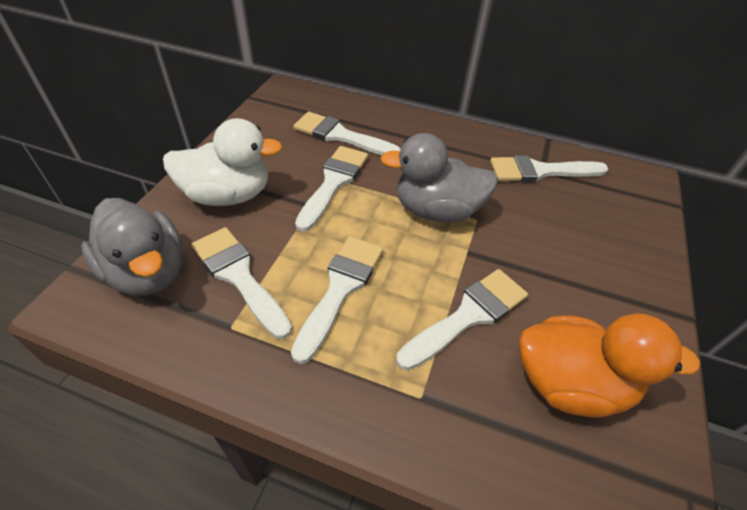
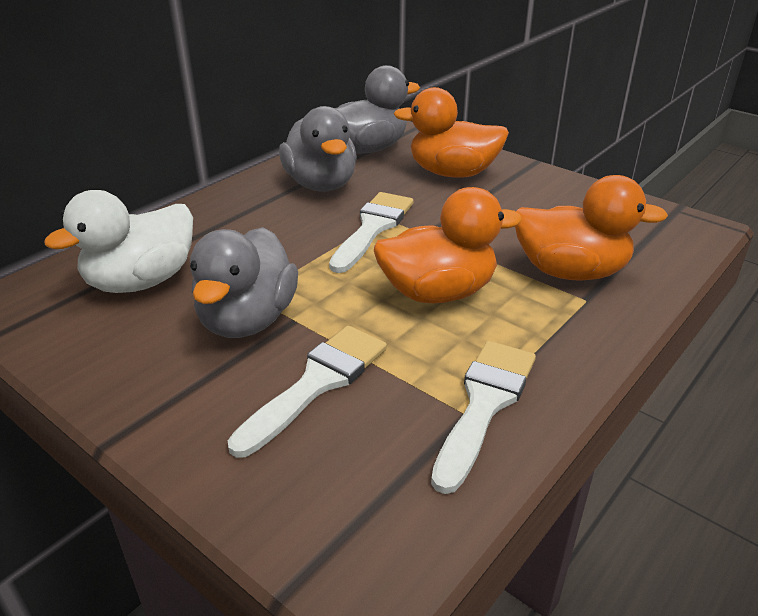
grey duck: [81,198,182,296] [380,133,498,222] = 2 -> [190,227,298,338] [279,106,357,192] [335,65,420,154] = 3
orange duck: [519,313,700,417] = 1 -> [374,187,522,303] [393,87,509,178] [515,175,668,281] = 3
white brush: [191,227,292,339] [291,236,383,364] [293,111,401,155] [295,146,368,232] [396,269,528,370] [490,155,609,182] = 6 -> [228,326,387,458] [329,192,414,273] [431,341,536,494] = 3

